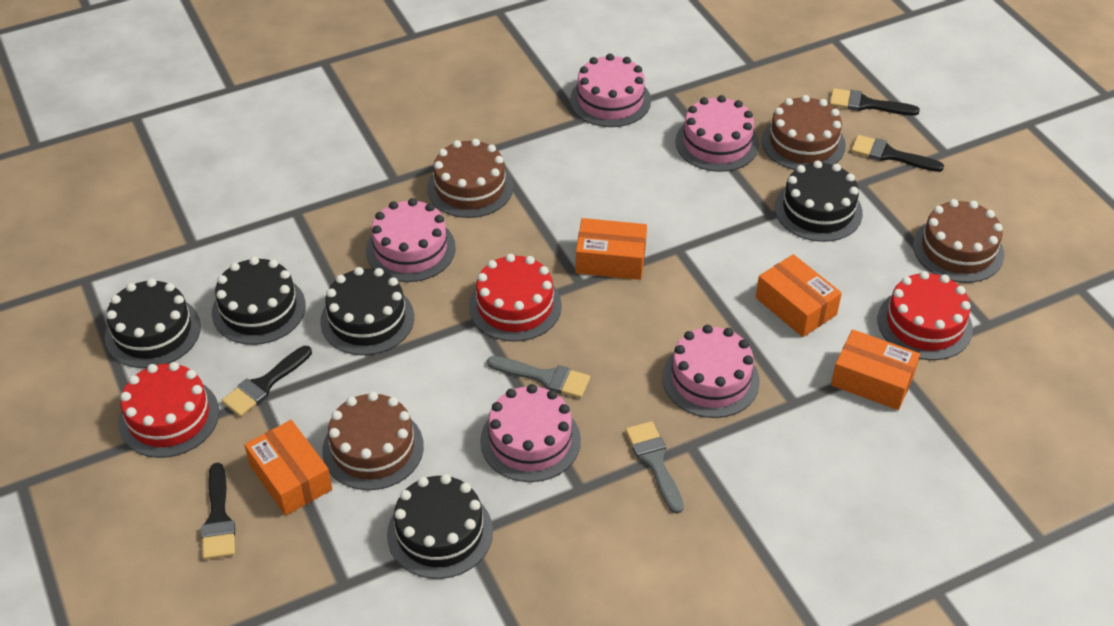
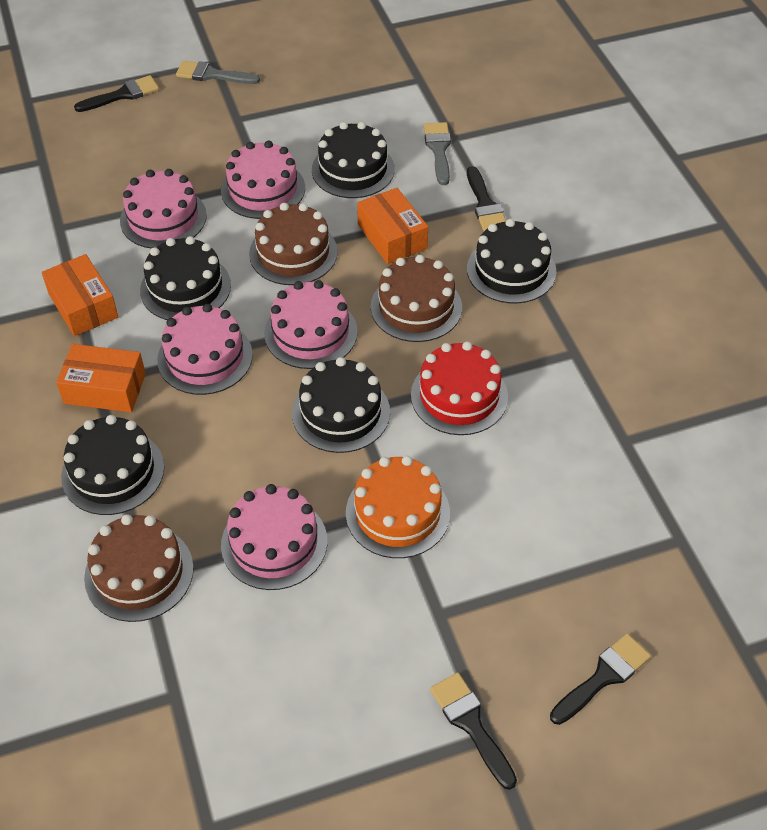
brown cake: [322,392,424,490] [427,139,513,218] [762,95,846,170] [913,199,1004,283] = 4 -> [84,514,194,622] [249,203,338,285] [371,255,462,342] = 3
orange box: [244,420,332,515] [575,218,647,280] [756,254,842,337] [831,329,920,410] = 4 -> [42,254,118,336] [56,344,146,412] [357,188,428,264] = 3
orange cake: none = 0 -> [346,456,450,558] = 1
red cake: [118,362,219,458] [469,254,562,342] [878,271,973,360] = 3 -> [411,341,508,435] = 1

